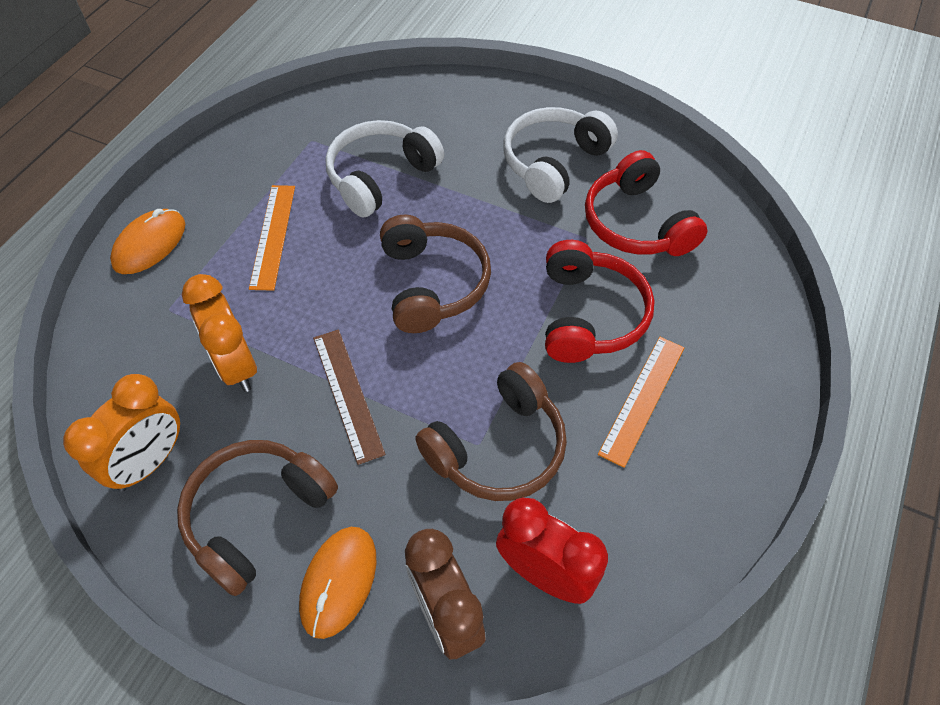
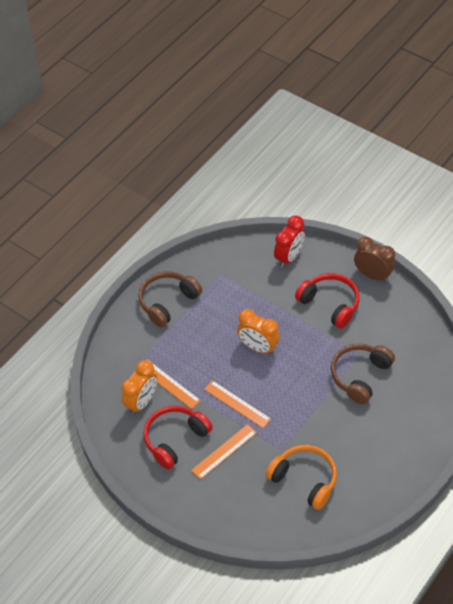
brown headphones: [177,440,338,596] [380,215,491,333] [415,362,567,501] = 3 -> [138,271,202,327] [331,343,395,404] = 2
brown ruler: [313,330,386,465] = 1 -> none = 0
orange headphones: none = 0 -> [266,445,337,510] = 1
orange mouse: [110,209,185,274] [299,527,376,639] = 2 -> none = 0
orange ruler: [249,185,295,291] [598,337,684,468] = 2 -> [147,359,201,409] [191,424,257,480] [204,380,271,428] = 3
white headphones: [326,120,444,217] [503,107,618,203] = 2 -> none = 0

